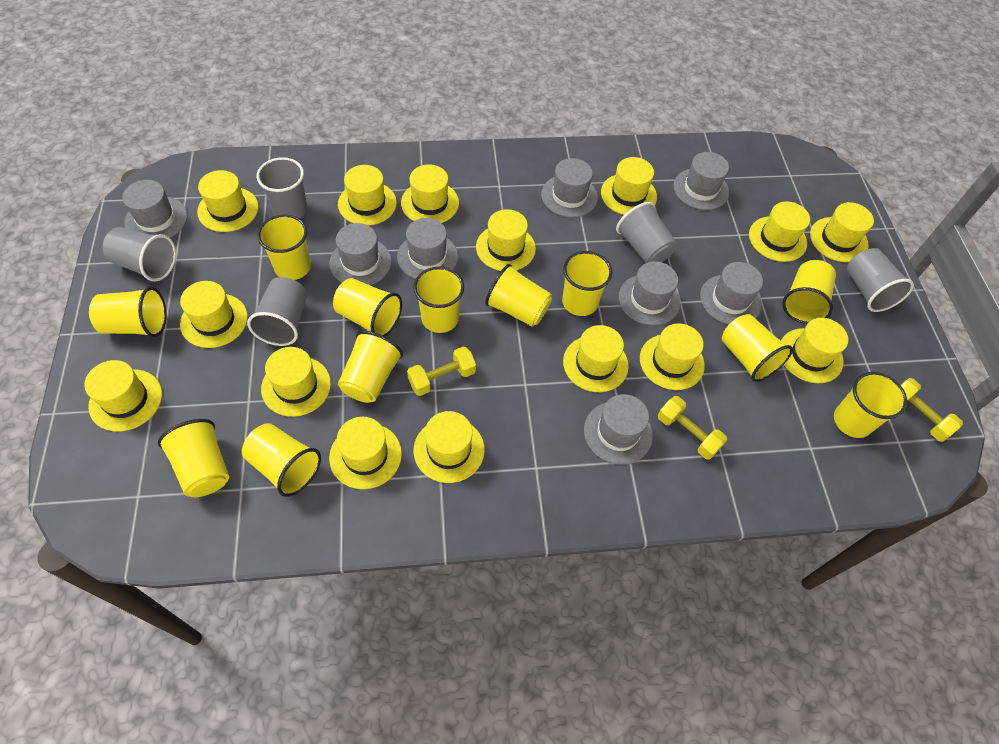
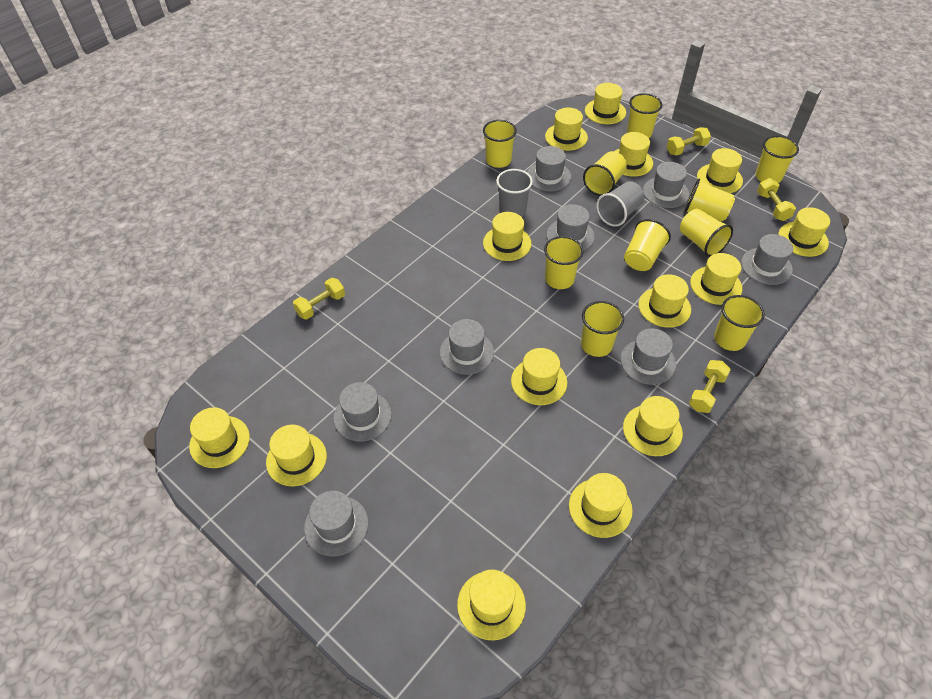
grey cup: [103,227,176,281] [247,277,307,346] [256,157,308,219] [616,202,677,263] [847,248,914,312] = 5 -> [496,169,533,217] [596,181,644,227] = 2
yellow cup: [89,287,167,337] [158,419,229,497] [242,423,321,497] [257,214,311,280] [333,278,402,336] [338,331,403,403] [413,267,464,333] [485,264,552,327] [562,251,612,316] [722,314,793,382] [782,260,836,324] [834,372,907,438] = 12 -> [483,120,517,168] [544,236,583,289] [581,301,624,357] [583,151,627,196] [624,219,671,271] [627,93,663,138] [680,209,733,257] [684,179,735,222] [714,295,765,351] [755,136,799,183] = 10
yellow dumbbell: [407,347,476,396] [658,396,727,460] [901,378,963,442] = 3 -> [293,278,345,320] [667,127,711,155] [689,360,731,413] [757,178,796,221] = 4
yellow hat: [84,360,162,431] [180,281,248,348] [197,170,259,232] [261,347,331,417] [329,417,402,489] [338,165,397,226] [401,164,459,223] [414,411,485,483] [476,209,536,271] [563,325,629,392] [601,157,657,215] [640,323,705,390] [749,201,810,262] [781,318,848,383] [810,202,874,262] = 15 -> [189,407,250,468] [266,425,327,486] [457,570,526,640] [483,212,531,261] [511,348,567,405] [545,108,588,151] [569,473,633,538] [585,83,626,124] [615,132,653,177] [623,396,683,456] [638,274,691,328] [690,253,742,305] [697,148,743,193] [778,207,830,257] = 14

